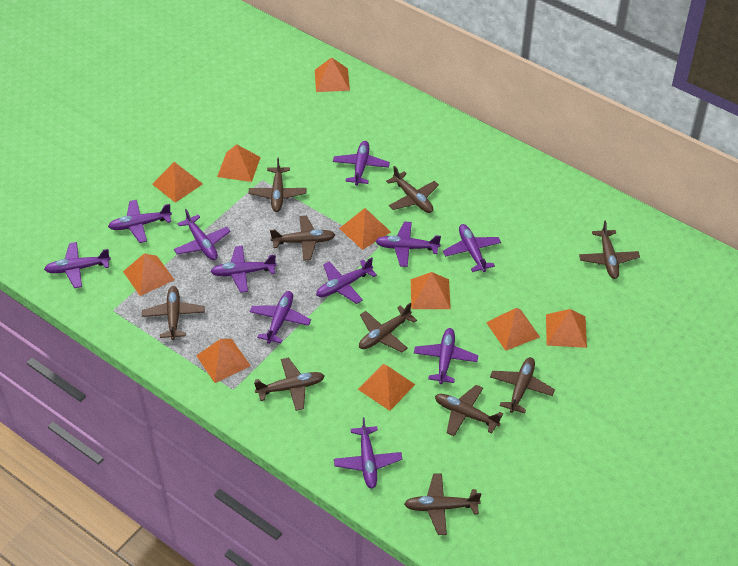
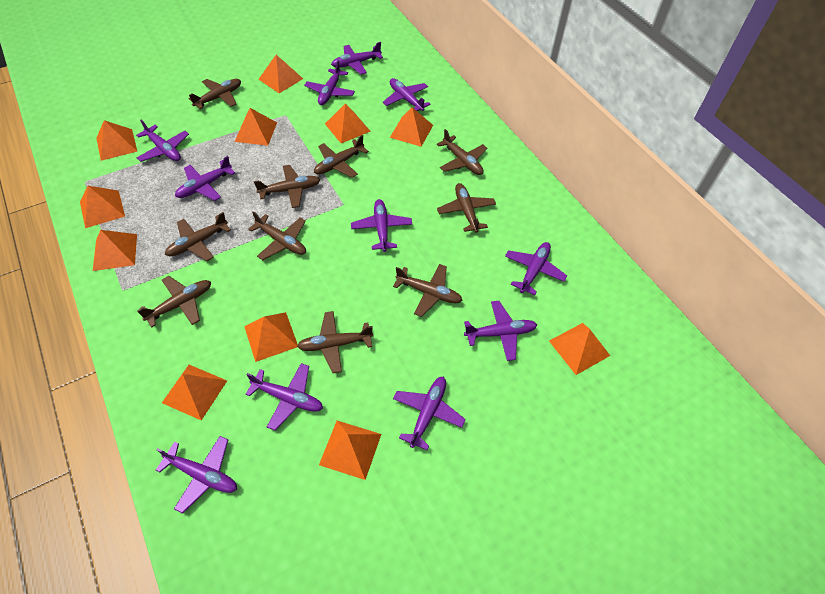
orange pyramid: [123,253,174,296] [152,162,203,203] [196,339,250,383] [217,144,261,182] [315,57,350,92] [339,208,391,250] [358,364,415,411] [411,272,451,309] [486,308,540,351] [546,309,587,348] = 10 -> [80,186,125,228] [93,230,137,271] [96,120,137,161] [162,365,227,420] [235,108,277,146] [244,312,298,362] [259,55,303,93] [319,421,381,480] [325,103,371,143] [390,107,433,147] [549,323,610,375] = 11

